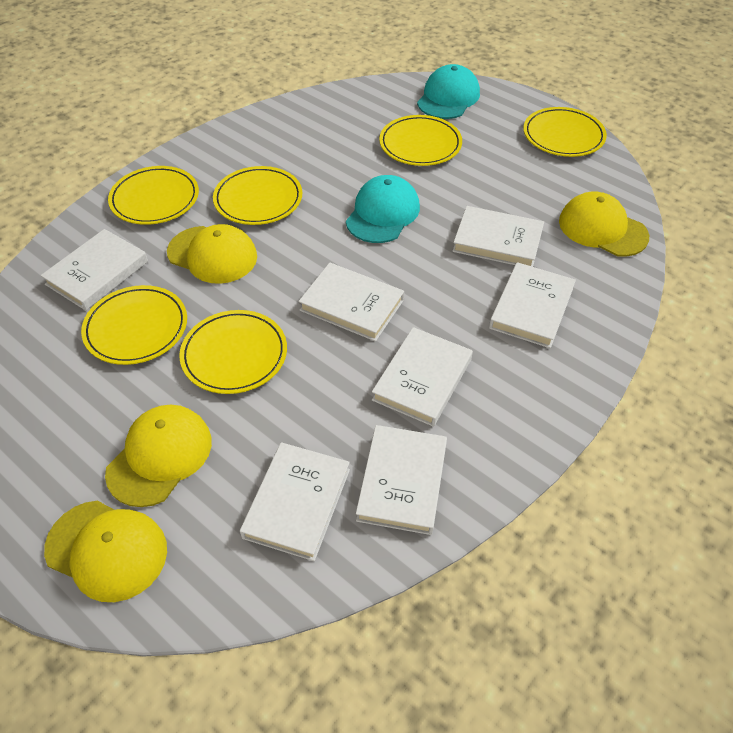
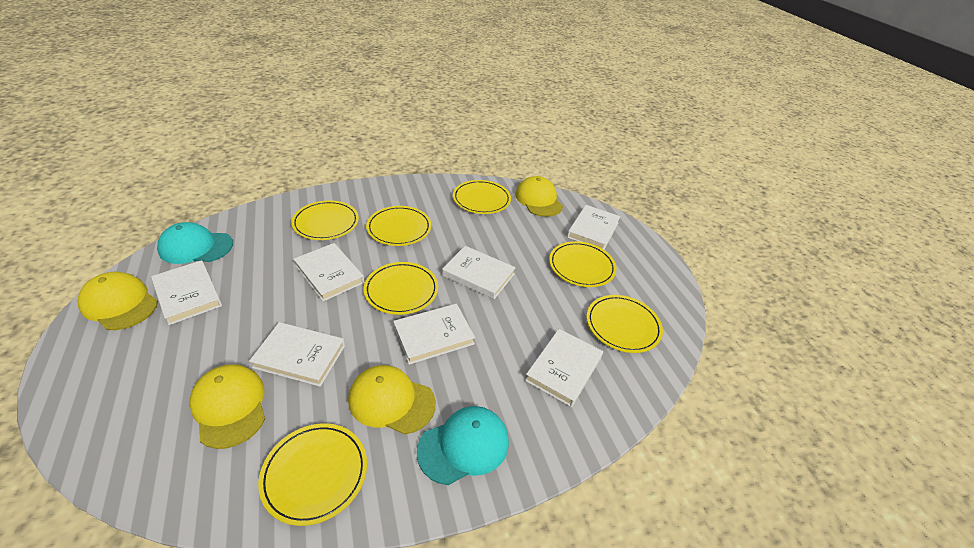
yellow plate: [81,285,187,365] [108,166,199,225] [179,310,287,394] [213,166,302,225] [379,115,462,166] [523,107,607,157] = 6 -> [258,423,367,526] [291,200,359,240] [364,262,438,315] [366,206,431,246] [453,180,511,214] [549,241,617,287] [586,295,663,353] = 7

